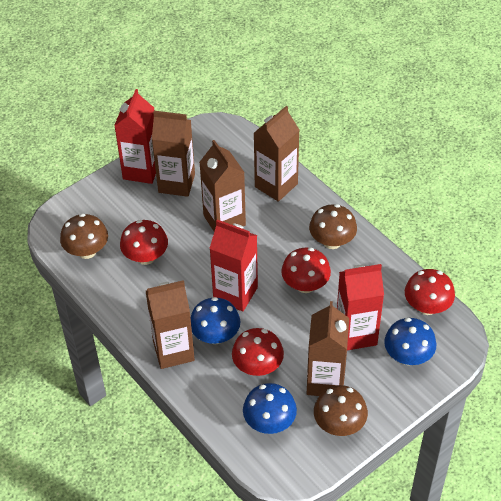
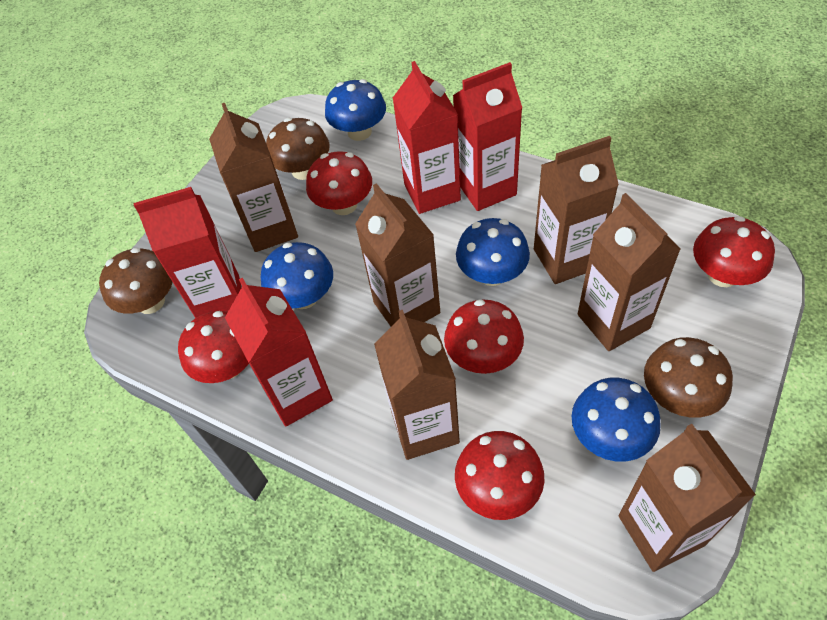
blue mushroom: [190,297,240,344] [243,383,297,434] [384,318,436,365] = 3 -> [260,242,333,309] [325,79,386,141] [456,218,530,286] [571,378,661,461] = 4
brown carton: [146,280,195,369] [152,111,195,197] [199,140,246,232] [254,106,299,202] [307,301,349,396] = 5 -> [209,103,298,252] [355,183,440,326] [374,310,460,460] [534,136,619,284] [578,193,681,351] [619,424,756,572] = 6
red carton: [114,89,156,184] [209,219,258,311] [337,264,384,350] = 3 -> [134,187,242,318] [225,278,333,426] [393,61,461,214] [453,62,522,211] = 4
red mushroom: [120,220,168,265] [232,328,284,376] [281,248,331,293] [405,269,455,315] = 4 -> [178,311,249,383] [306,151,372,215] [444,300,524,374] [455,431,545,520] [693,216,775,287] = 5

